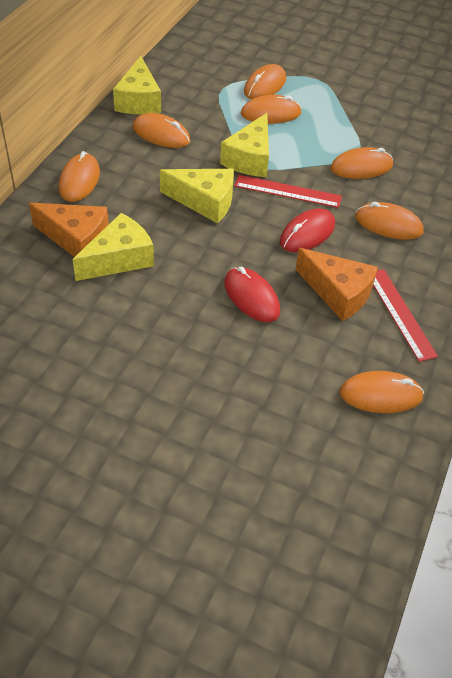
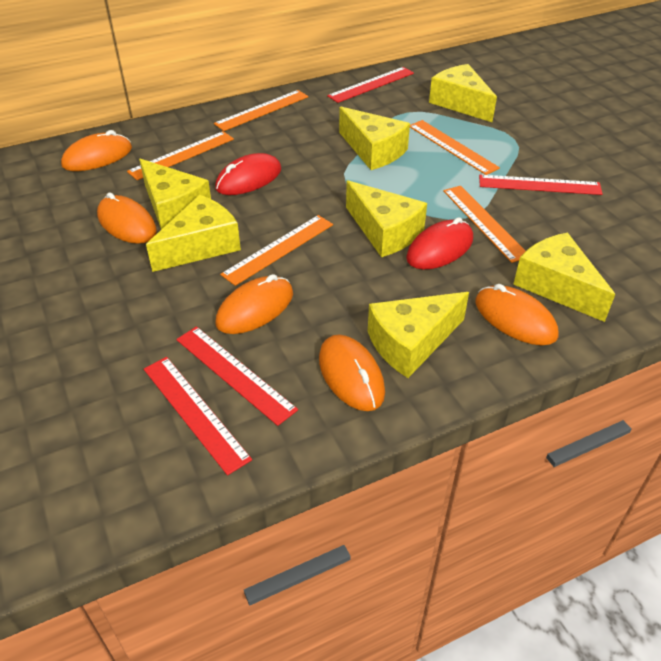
orange cheese: [29,203,109,257] [295,248,378,321] = 2 -> none = 0
orange mouse: [59,151,100,202] [133,113,191,148] [241,95,302,124] [244,64,286,99] [331,147,393,179] [339,371,424,413] [355,202,424,240] = 7 -> [61,130,132,171] [97,192,157,244] [216,274,293,334] [319,334,385,411] [476,284,558,345] = 5
orange ruler: none = 0 -> [127,131,234,180] [214,90,308,131] [220,215,333,286] [410,120,500,175] [443,186,525,263] = 5
red ruler: [234,175,342,208] [373,269,438,362] = 2 -> [144,357,252,475] [176,326,298,426] [327,67,414,103] [479,175,603,195] = 4
yellow cheese: [73,213,154,281] [113,56,161,114] [160,169,234,223] [220,113,269,177] = 4 -> [139,159,211,229] [146,195,241,272] [339,107,410,170] [346,181,427,257] [368,292,469,378] [429,64,497,122] [513,232,615,322] = 7

